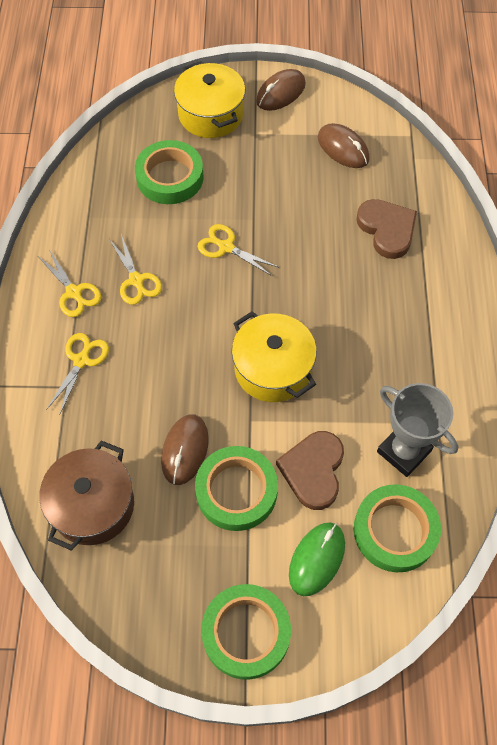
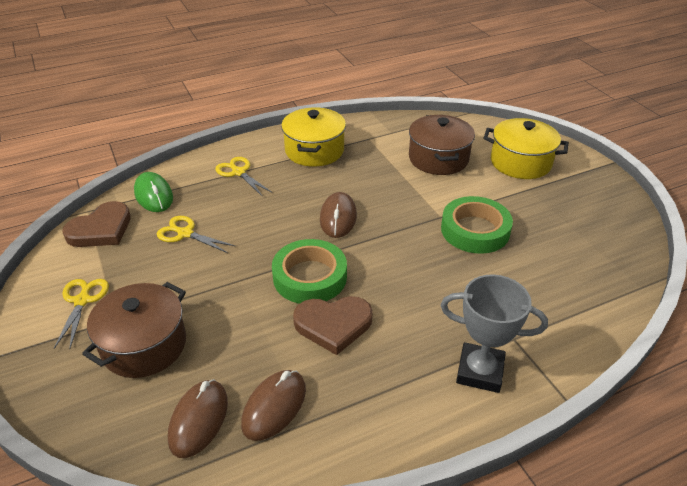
brown pot: [39,441,134,551] = 1 -> [82,282,186,378] [409,115,475,175] = 2
green tape: [135,140,204,204] [195,446,278,531] [201,584,291,680] [354,484,441,572] = 4 -> [272,239,347,304] [441,196,513,254] = 2
yellow scissors: [39,250,101,317] [46,333,109,414] [109,234,162,305] [197,224,278,276] = 4 -> [54,279,109,349] [157,216,235,253] [215,157,271,197] = 3

